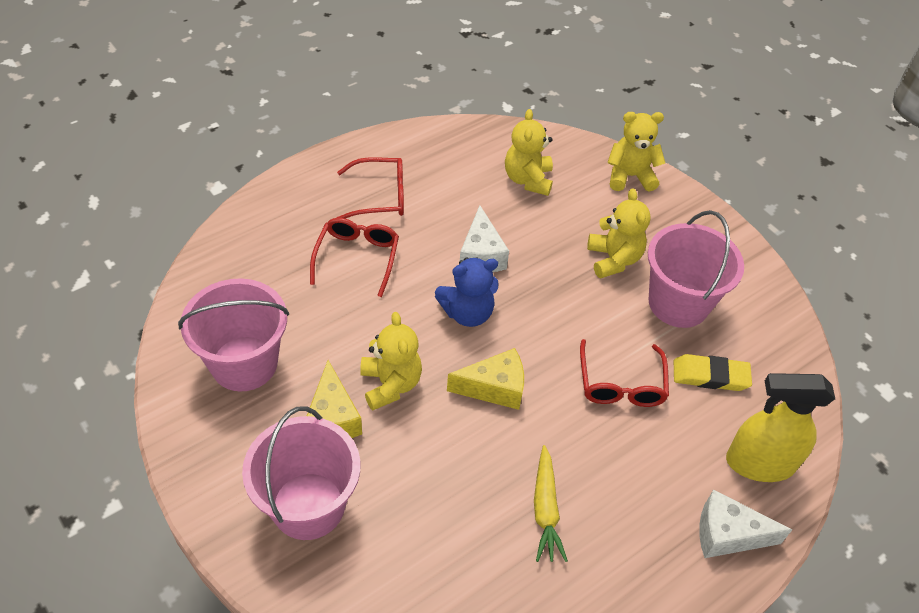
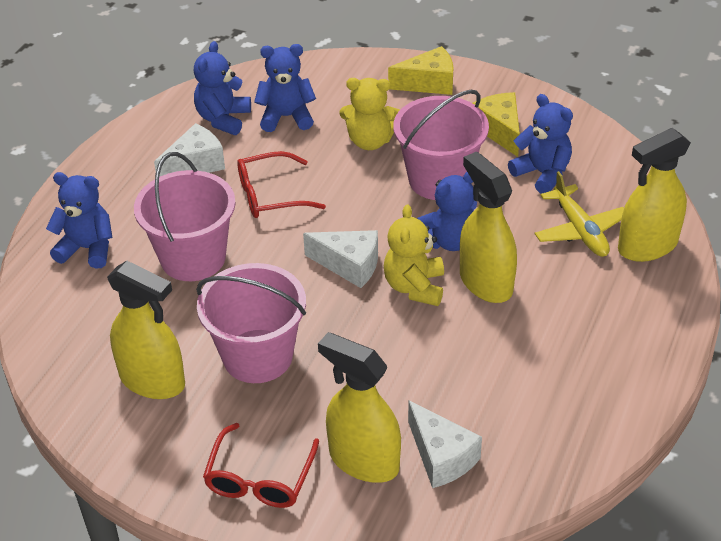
blue teddy bear: [435,257,498,327] = 1 -> [46,172,112,269] [194,41,251,135] [254,44,316,132] [417,172,477,251] [508,94,573,194] = 5
red glasses: [310,218,399,297] [336,158,404,219] [580,339,669,407] = 3 -> [203,423,319,508] [237,151,326,218] = 2
white cheese: [460,205,509,272] [699,489,792,558] = 2 -> [154,123,225,177] [303,230,378,288] [408,400,482,488] = 3
yellow carrot: [534,445,568,562] = 1 -> none = 0
yellow eraser: [674,354,752,391] = 1 -> none = 0
yellow plane: none = 0 -> [534,171,624,257] = 1
yellow spray bottle: [726,373,835,482] = 1 -> [107,261,185,399] [318,332,401,483] [460,152,517,303] [618,128,691,262] = 4
yellow teddy bear: [360,312,422,411] [505,109,553,196] [587,188,651,278] [607,112,665,192] = 4 -> [339,78,400,150] [384,204,444,306] = 2

